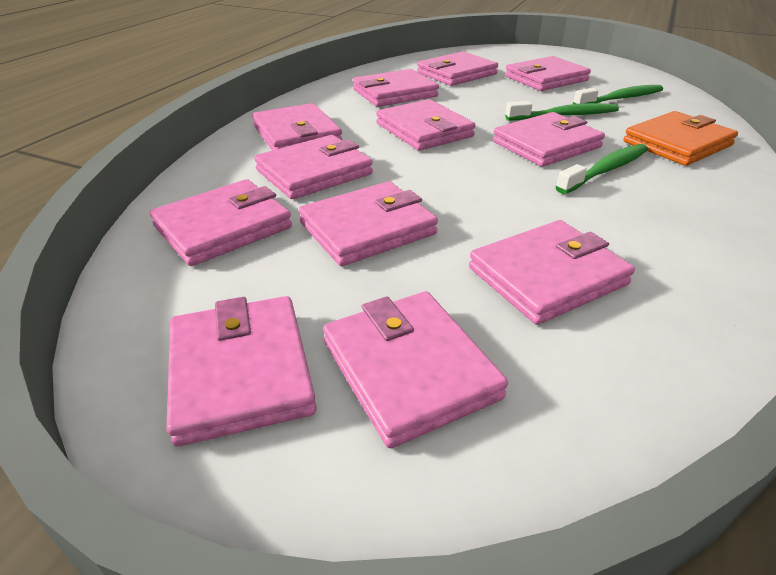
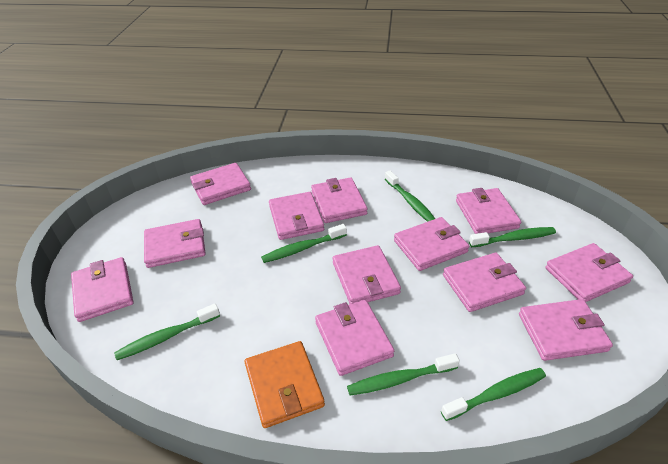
green toothbrush: [505,101,619,121] [556,144,648,194] [573,85,663,104] = 3 -> [114,303,220,360] [261,224,347,263] [347,353,460,395] [385,170,435,222] [441,368,546,421] [469,227,556,247] = 6

